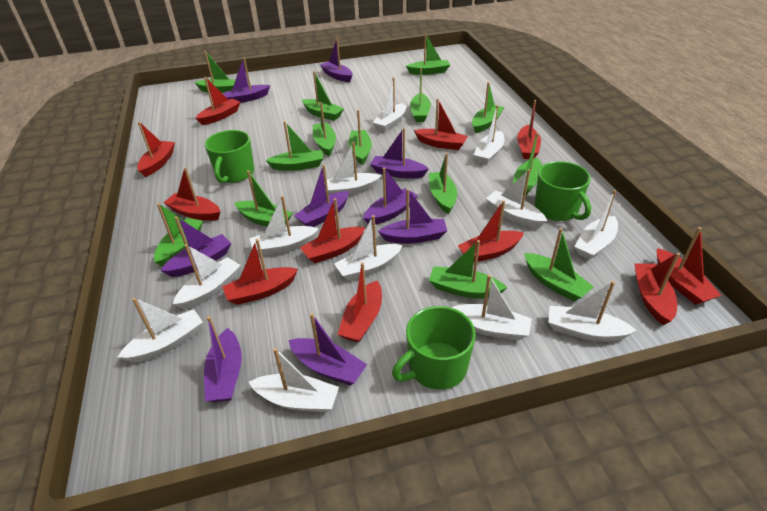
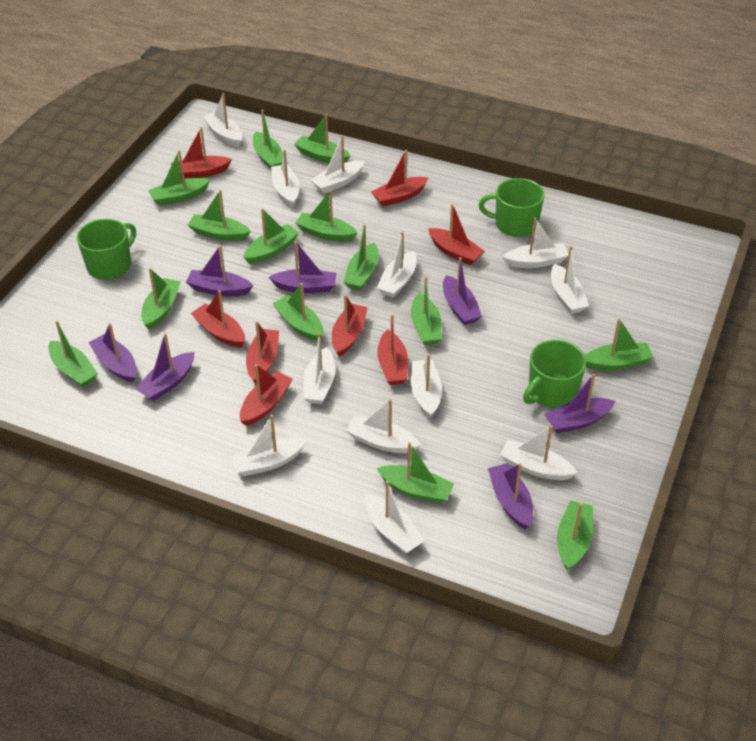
purple boat: [161,216,231,277] [204,316,242,402] [223,57,270,103] [288,313,367,386] [294,164,349,227] [320,38,353,82] [363,168,418,225] [370,128,429,179] [378,189,448,244] = 9 -> [88,323,137,383] [135,333,194,401] [186,245,253,296] [269,241,336,293] [443,257,482,325] [488,463,533,529] [544,373,615,434] = 7
red boat: [137,122,175,177] [163,167,221,221] [195,77,240,125] [222,239,298,305] [300,198,365,263] [337,262,382,343] [414,98,468,150] [457,200,524,263] [517,100,541,159] [634,253,680,325] [657,227,722,305] = 11 -> [171,127,232,179] [191,290,245,348] [240,364,293,426] [246,321,279,384] [332,295,368,357] [371,150,428,207] [377,314,408,385] [428,204,485,265] = 8

